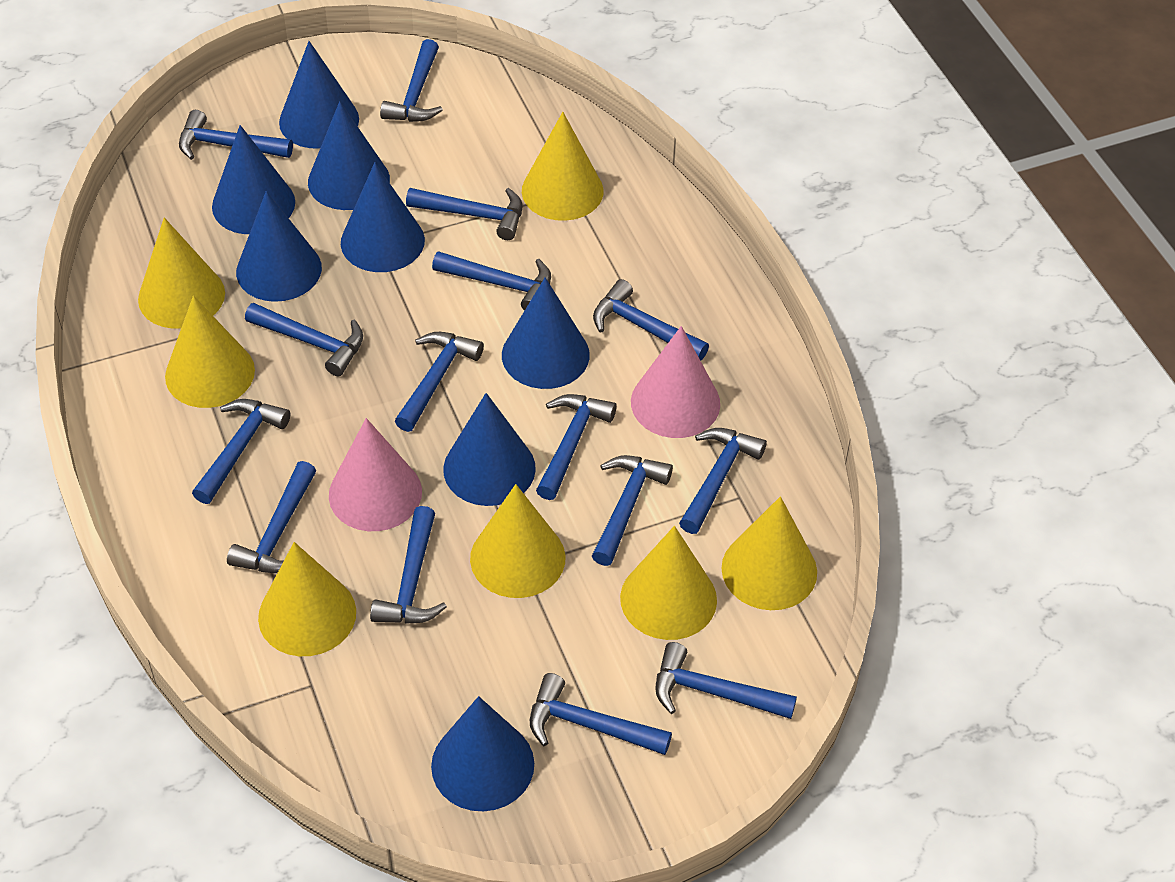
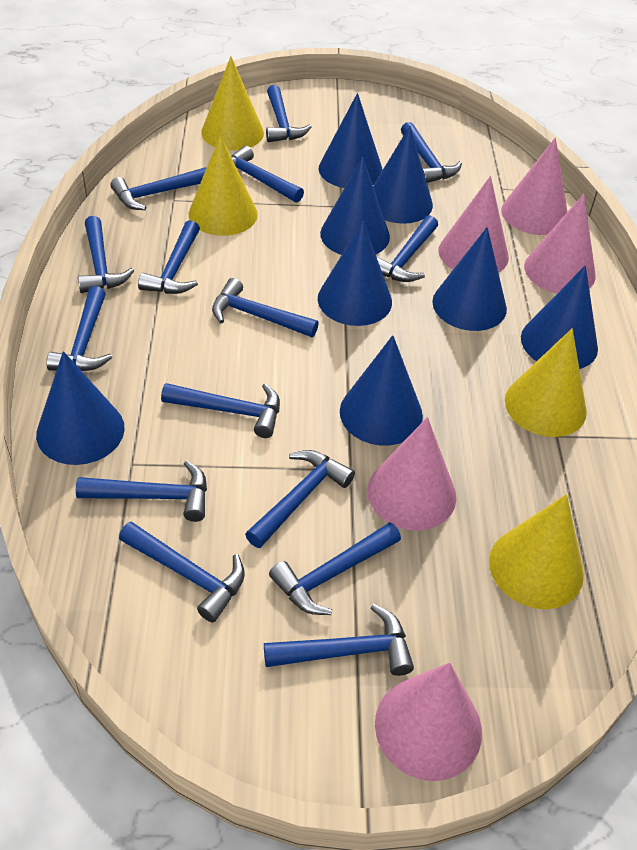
pink cone: [329,418,422,531] [631,326,720,438] = 2 -> [367,417,456,531] [375,663,482,781] [439,176,509,273] [501,137,567,235] [524,194,596,294] = 5
yellow cone: [138,217,225,329] [165,296,255,408] [258,542,356,656] [470,484,565,598] [522,112,604,221] [620,526,717,640] [721,496,817,610] = 7 -> [188,135,258,236] [201,57,264,150] [489,494,584,609] [505,328,587,437] = 4

